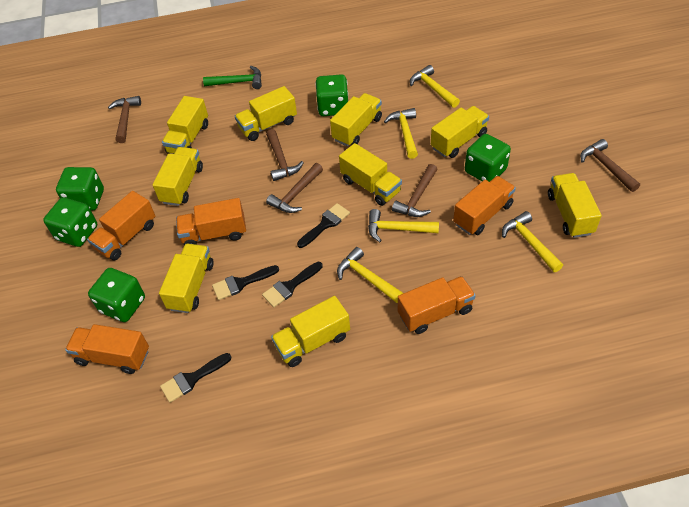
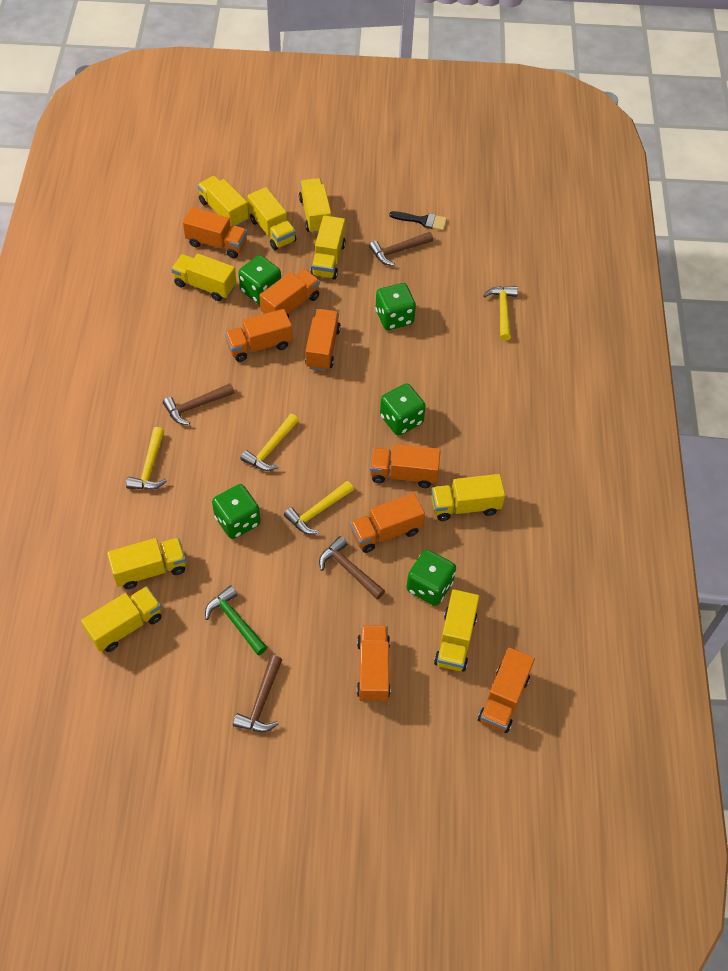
black brush: [160,353,231,403] [212,265,279,300] [262,262,323,307] [297,203,350,248] = 4 -> [389,211,447,230] = 1
brown hammer: [108,96,141,143] [266,129,304,181] [266,163,323,213] [392,164,438,217] [580,139,640,192] = 5 -> [163,383,234,425] [233,655,282,732] [319,536,385,599] [369,232,433,266] = 4
orange truck: [65,324,149,374] [87,191,155,260] [176,198,246,245] [398,276,476,334] [453,176,516,235] = 5 -> [183,207,247,258] [225,309,292,362] [259,269,320,318] [305,309,341,371] [350,493,425,553] [357,625,391,703] [370,444,441,488] [478,648,535,733] = 8
yellow hammer: [337,247,403,303] [368,209,439,242] [384,108,418,159] [410,65,460,108] [502,211,563,272] = 5 -> [126,427,167,490] [240,414,299,471] [284,481,354,534] [483,286,518,341] = 4

